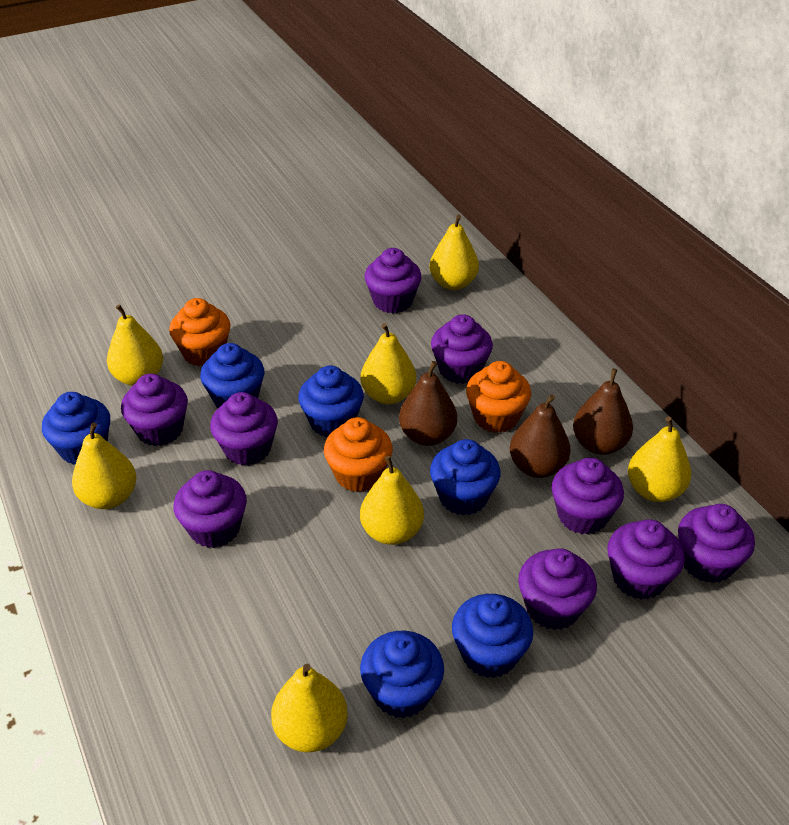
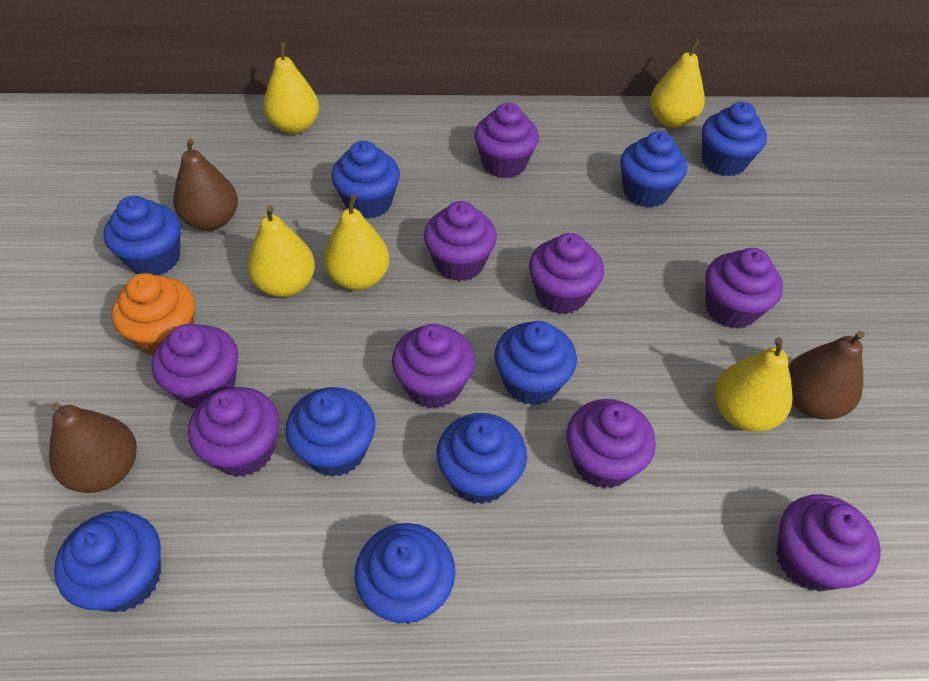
blue cupcake: [42,392,110,465] [200,343,264,408] [298,365,364,437] [360,631,444,718] [430,439,500,515] [452,594,533,678] = 6 -> [54,511,161,612] [104,196,181,275] [286,387,375,477] [331,141,400,219] [355,523,455,624] [437,413,527,504] [494,321,577,405] [620,131,687,208] [702,102,767,177] = 9
orange cupcake: [169,298,231,366] [324,417,393,492] [466,361,531,433] = 3 -> [111,273,195,355] = 1
yellow pear: [72,422,136,509] [107,304,163,386] [271,664,348,752] [360,455,424,545] [361,323,416,404] [429,214,479,290] [628,416,691,502] = 7 -> [247,205,315,297] [263,42,319,134] [323,194,389,290] [650,39,705,128] [714,338,792,432] = 5

